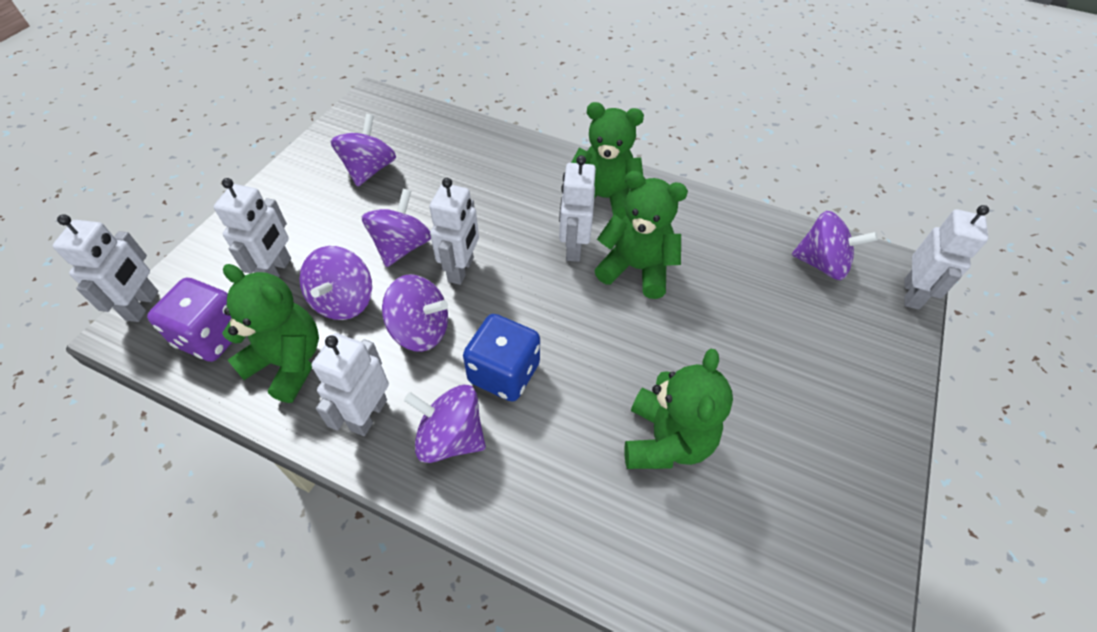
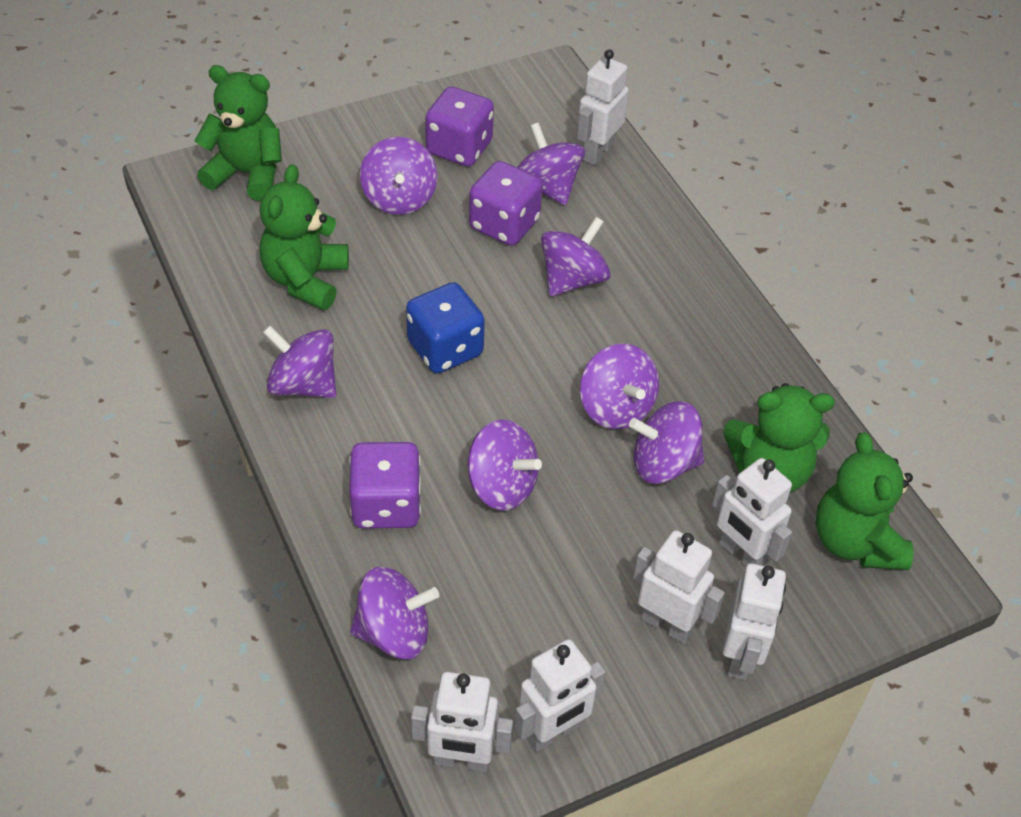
purple dice: [147,278,232,362] = 1 -> [349,442,421,529] [425,87,494,167] [469,161,542,246] = 3
purple spinning top: [300,246,372,320] [331,114,396,187] [362,189,431,267] [382,274,448,352] [404,385,486,463] [792,211,878,280] = 6 -> [263,325,336,398] [350,567,439,659] [360,137,437,215] [468,419,542,511] [517,122,585,205] [541,217,610,297] [580,344,659,429] [629,401,704,484] = 8

